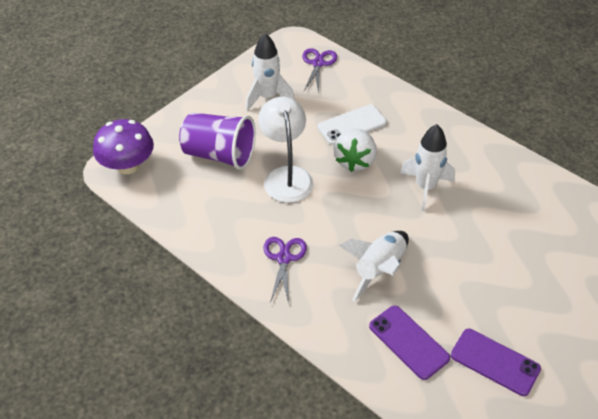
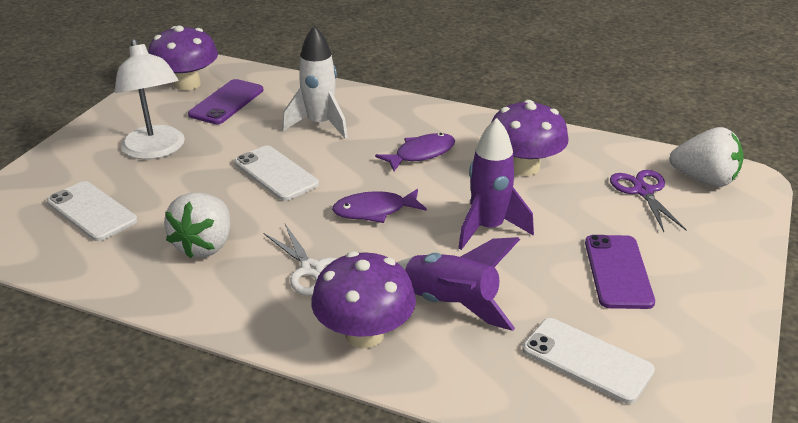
purple cup: [179,113,256,170] = 1 -> none = 0
purple fish: none = 0 -> [332,189,427,223] [375,133,455,171] = 2
purple mushroom: [93,119,154,174] = 1 -> [149,25,218,90] [311,251,416,348] [491,100,569,176] = 3
purple rocket: none = 0 -> [397,237,520,331] [458,118,534,250] = 2
purple scissors: [263,237,307,304] [302,48,337,93] = 2 -> [610,170,686,232] = 1
white phone: [318,104,387,145] = 1 -> [47,181,137,241] [234,145,319,201] [522,318,655,403] = 3
white rocket: [246,33,295,111] [339,231,409,301] [400,124,455,211] = 3 -> [283,26,348,139] = 1
white scissors: none = 0 -> [263,224,337,296] = 1
white strawberry: [333,129,377,172] = 1 -> [164,193,230,259] [669,127,744,187] = 2

